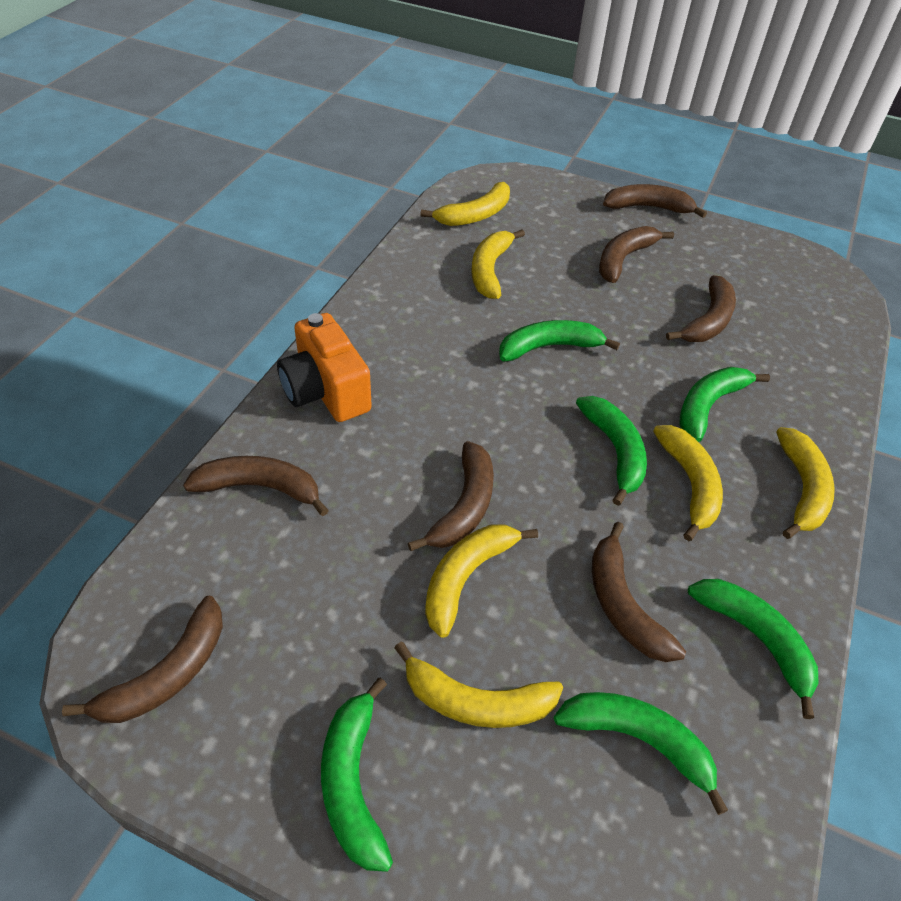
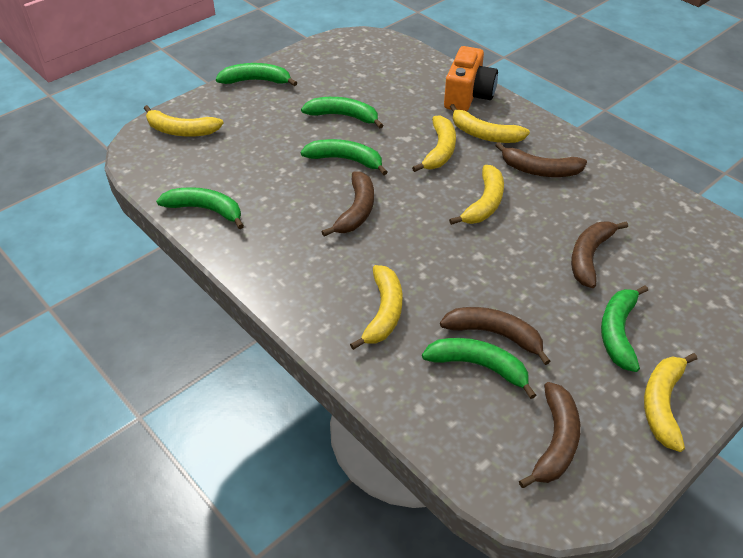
brown banana: [62,596,223,723] [183,456,329,516] [408,441,494,551] [592,522,686,662] [599,226,674,283] [603,184,707,218] [666,275,736,342] = 7 -> [322,171,374,236] [440,307,551,365] [495,142,587,177] [519,382,580,488] [571,221,628,288] = 5

